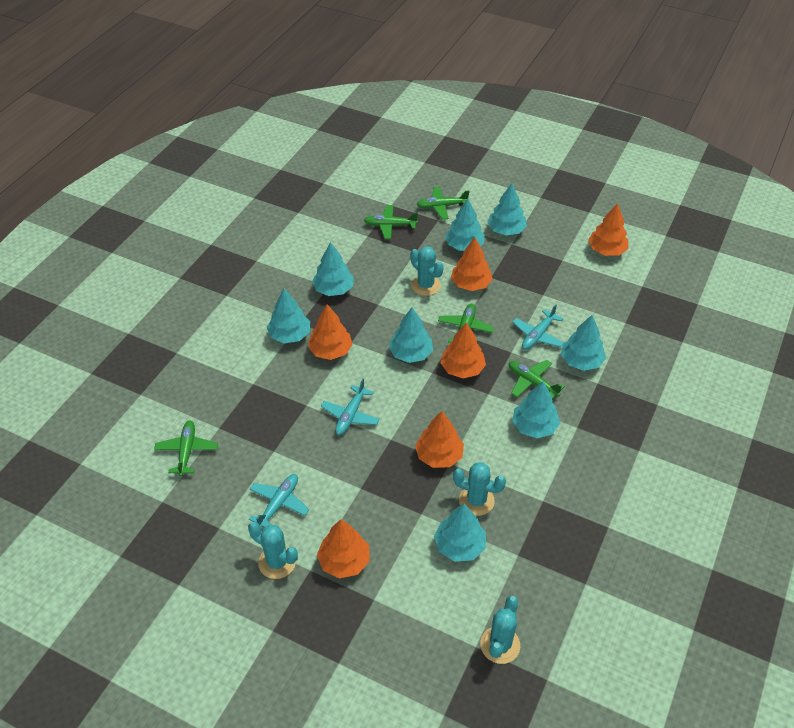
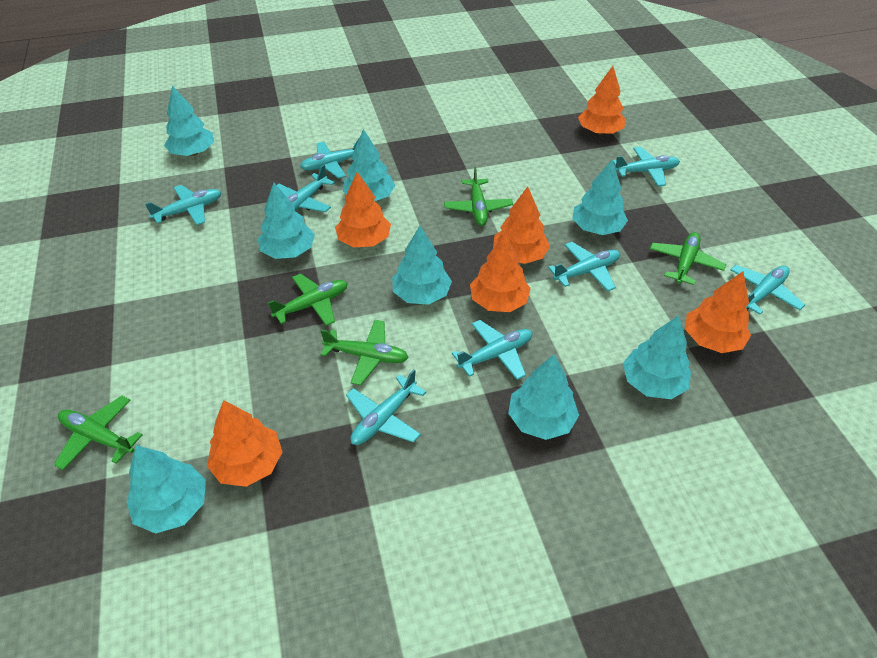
turquoise cactus: [248,522,298,579] [410,246,444,296] [453,462,506,516] [480,596,520,664] = 4 -> none = 0
turquoise plane: [249,474,309,528] [321,379,380,435] [512,304,565,350] = 3 -> [145,185,221,225] [277,165,335,212] [300,138,359,179] [346,369,426,445] [452,320,532,380] [548,242,620,291] [613,147,680,186] [730,265,805,315] = 8

